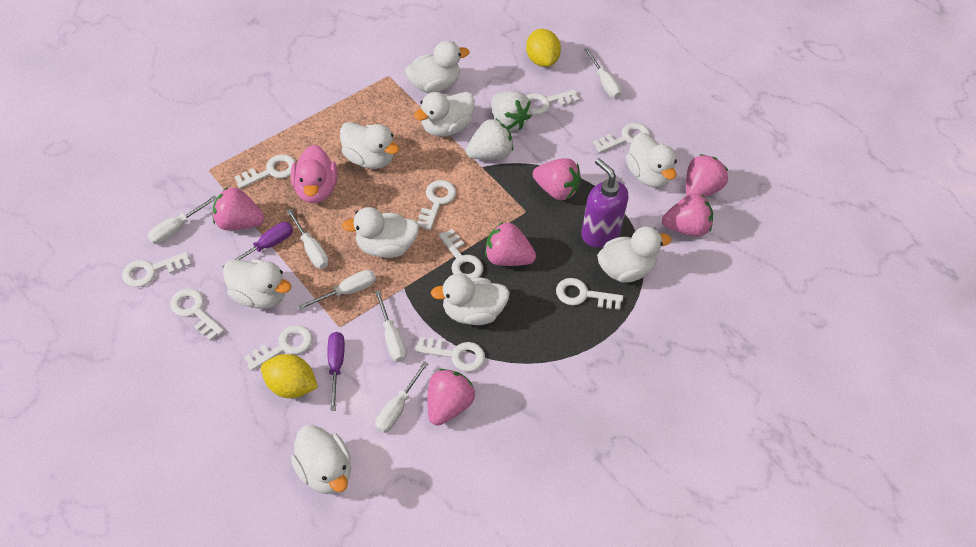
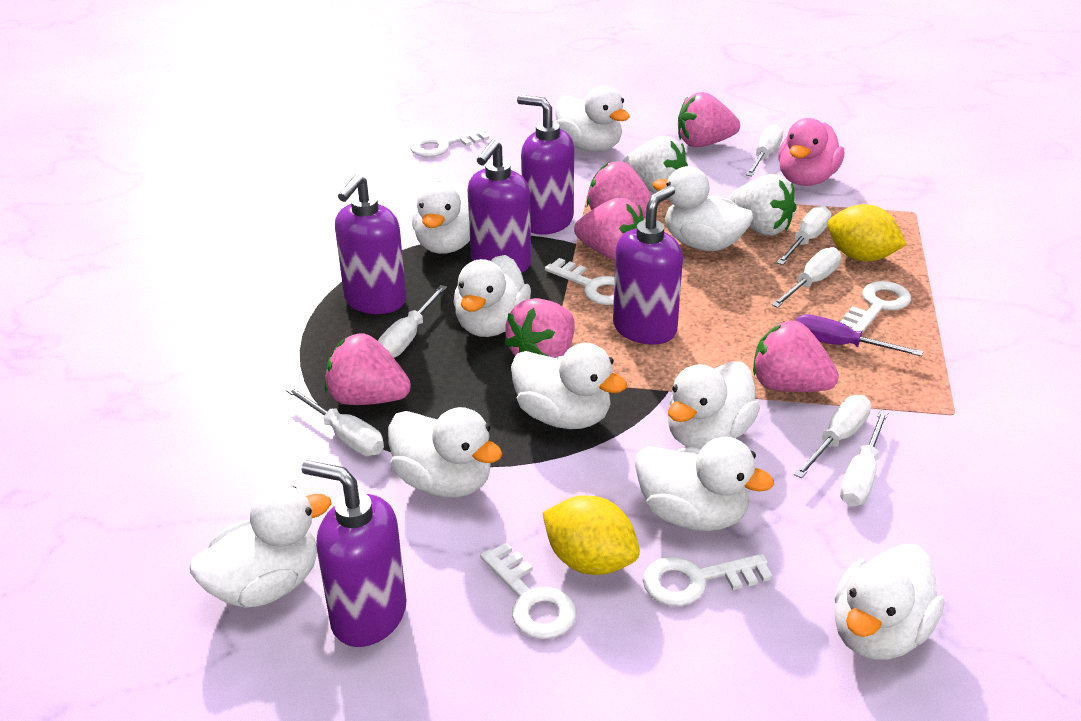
purple screwdriver: [222,222,293,268] [327,332,345,411] = 2 -> [796,314,923,356] = 1
purple soap dispenser: [581,158,628,248] = 1 -> [301,460,406,647] [335,174,406,314] [468,139,531,273] [517,95,574,235] [613,186,683,345] = 5
white duck: [223,259,292,309] [291,425,351,494] [340,122,400,169] [342,207,419,258] [405,41,470,93] [414,92,475,137] [431,274,510,325] [597,226,671,283] [626,133,677,188] = 9 -> [190,485,331,608] [388,407,502,498] [412,181,470,254] [453,255,531,337] [511,343,627,429] [555,85,630,152] [635,437,774,531] [652,166,753,251] [668,361,760,449] [834,544,944,660] = 10
white key: [122,252,191,287] [170,289,224,341] [235,154,296,189] [244,325,313,371] [415,337,485,372] [417,180,456,230] [439,229,484,278] [527,90,580,115] [556,278,623,310] [593,123,651,153] = 10 -> [410,128,489,157] [480,543,576,639] [545,258,614,305] [643,554,773,606] [840,281,911,333] = 5
white screwdriver: [147,195,217,244] [287,209,328,269] [298,270,376,310] [375,290,406,362] [375,361,429,433] [584,48,622,98] = 6 -> [286,386,384,456] [378,285,447,358] [746,124,783,176] [771,247,841,308] [776,206,831,265] [794,395,871,479] [840,410,889,506] = 7

